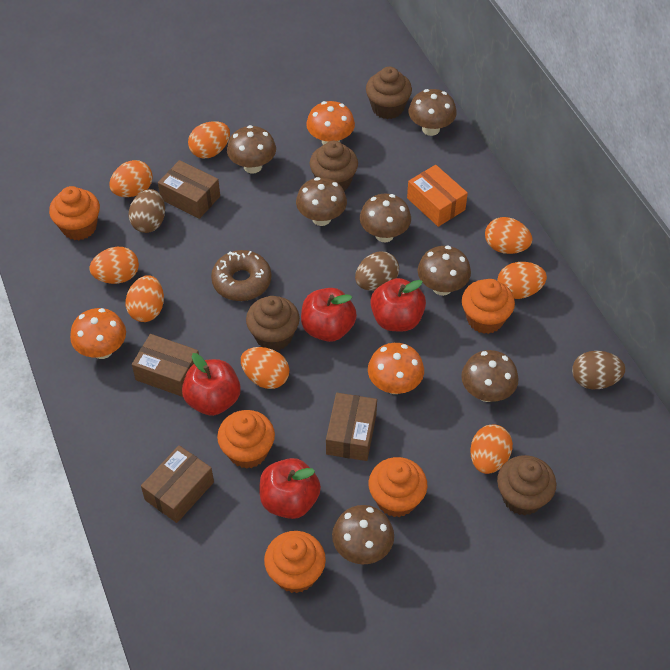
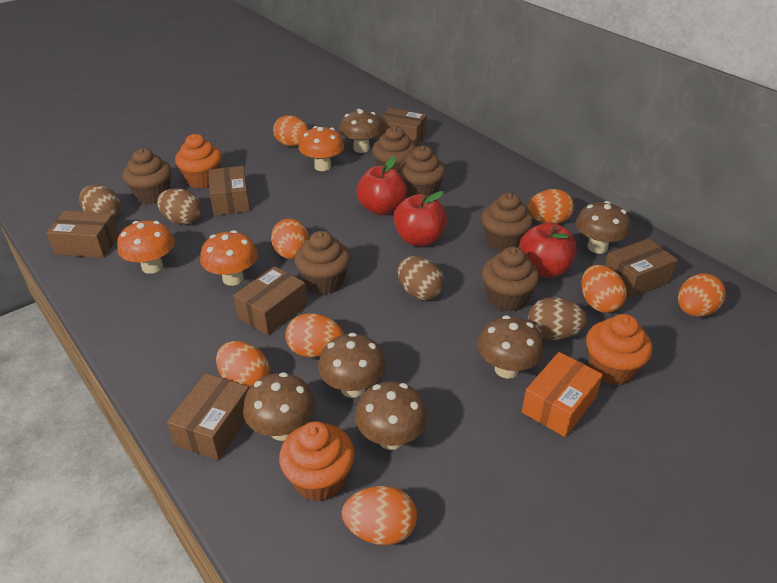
brown box: [132,334,199,397] [141,445,214,523] [158,160,220,219] [326,393,377,461] = 4 -> [46,211,119,258] [167,373,249,460] [209,166,250,215] [233,266,307,335] [378,108,427,147] [605,238,678,298] = 6
brown cupcake: [246,296,300,351] [310,141,358,191] [366,67,412,119] [497,455,556,515] = 4 -> [123,148,171,204] [295,231,350,295] [372,126,416,172] [399,146,446,197] [481,192,533,252] [482,247,540,312] = 6
brown donut: [211,250,271,301] = 1 -> none = 0
brown egg: [128,189,165,233] [355,252,399,291] [572,351,625,389] = 3 -> [79,185,121,219] [157,188,202,225] [398,256,444,300] [528,297,587,340] = 4
brown mushroom: [227,125,276,173] [296,177,347,226] [332,505,394,564] [360,194,411,242] [409,89,457,136] [417,245,471,296] [461,350,519,402] = 7 -> [243,372,315,441] [318,333,386,398] [339,109,383,153] [355,381,428,450] [477,315,544,379] [576,201,631,254] = 6
orange cupcake: [49,186,100,240] [217,410,275,469] [264,531,326,593] [369,457,427,517] [462,279,515,334] = 5 -> [175,134,222,188] [279,421,355,501] [586,314,653,385] = 3
red apple: [182,353,241,416] [260,458,321,519] [301,288,357,342] [370,278,426,332] = 4 -> [356,157,407,215] [394,191,447,246] [519,222,577,278] = 3

